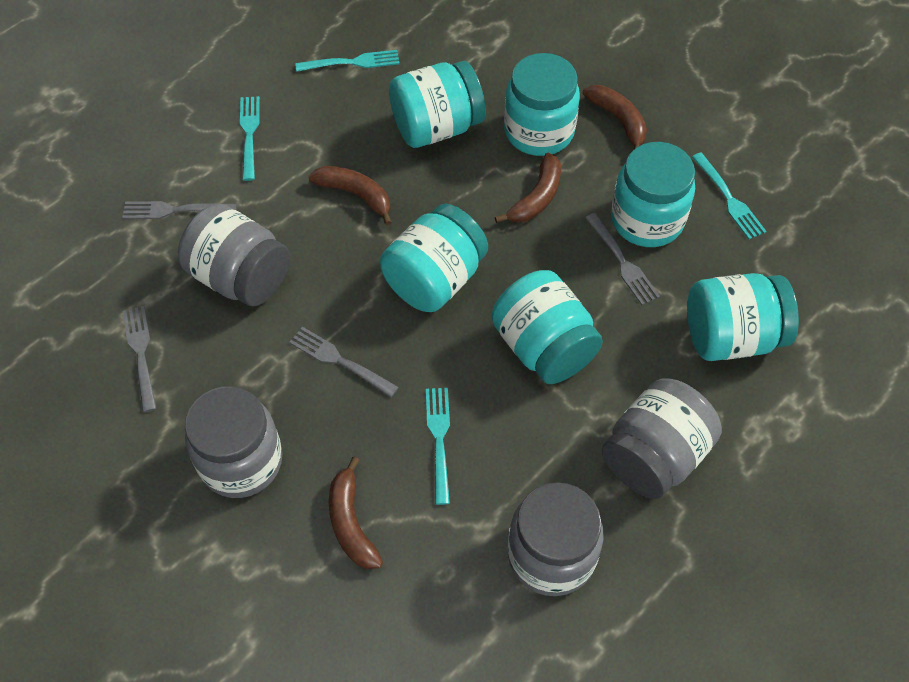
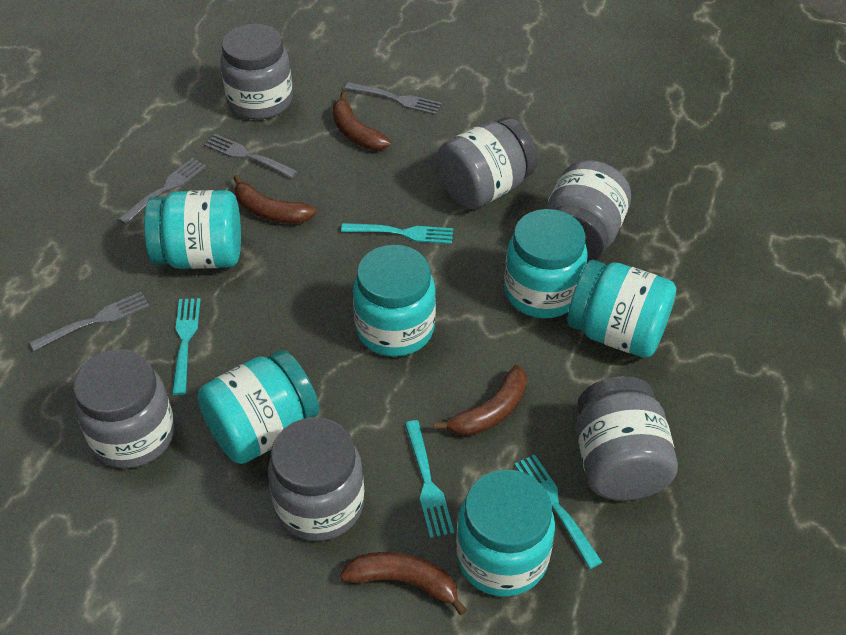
grey jar: [178,203,290,307] [185,386,282,498] [508,482,604,596] [602,379,722,499] = 4 -> [73,349,175,469] [220,24,293,120] [268,417,364,541] [436,117,537,209] [545,160,631,263] [576,376,678,501] = 6

